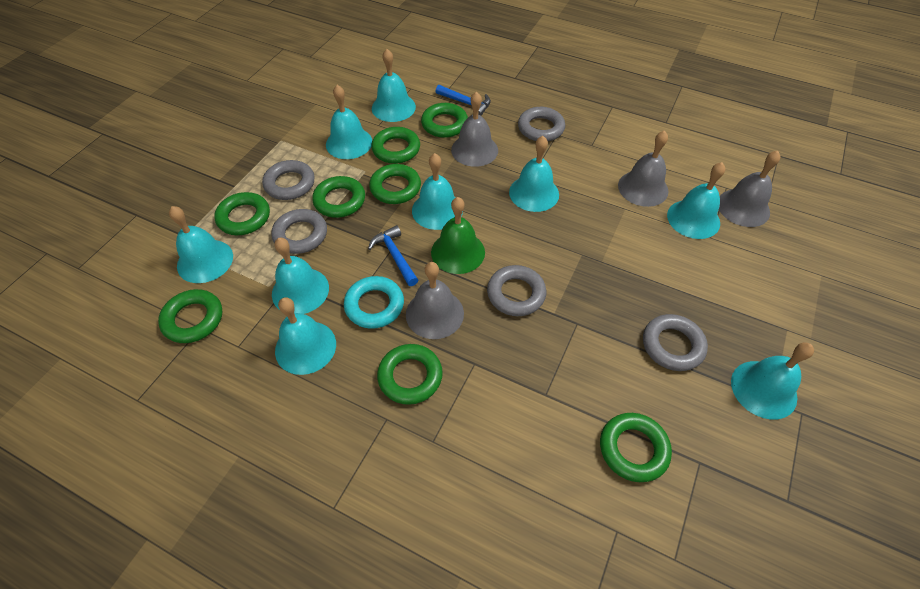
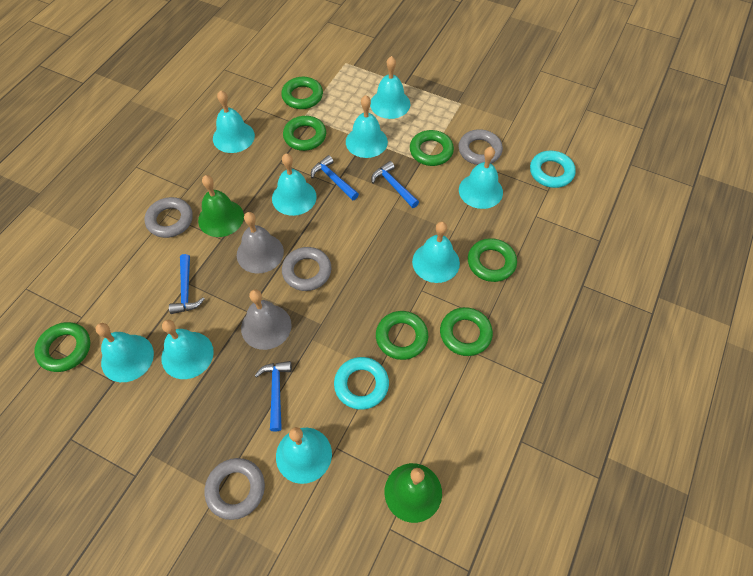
blue hammer: [368,225,418,286] [436,85,491,116] = 2 -> [169,254,204,314] [255,361,292,432] [311,155,359,200] [371,161,419,208] = 4
green bell: [431,197,485,274] = 1 -> [198,175,244,237] [385,463,442,523] = 2
green ring: [158,289,223,343] [214,192,270,235] [312,176,365,218] [369,164,421,204] [371,127,420,164] [377,344,443,405] [421,103,468,138] [600,413,672,482] = 8 -> [34,322,90,372] [281,77,323,109] [283,116,326,151] [376,311,428,360] [410,130,454,166] [440,307,493,356] [468,238,517,282] = 7
grey bell: [406,262,464,339] [451,92,498,167] [618,130,668,207] [719,151,780,227] = 4 -> [237,212,284,273] [241,289,292,350] = 2
grey ring: [262,160,315,200] [271,209,327,254] [487,265,546,316] [518,107,565,141] [643,314,708,371] = 5 -> [144,197,193,238] [204,458,265,520] [282,247,332,291] [458,129,503,165] = 4
turquoise ring: [344,276,404,329] = 1 -> [334,357,389,410] [530,151,576,188] = 2

